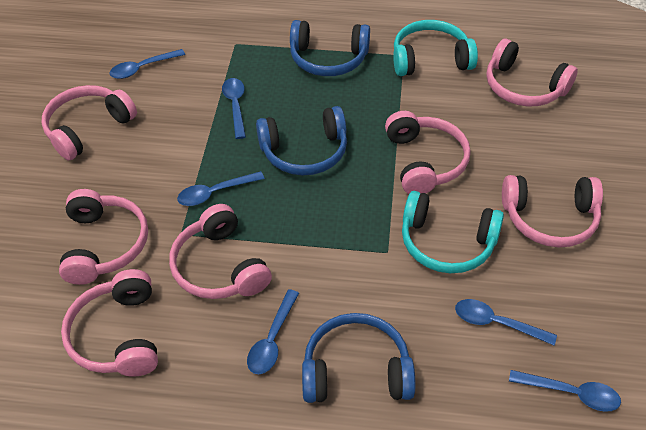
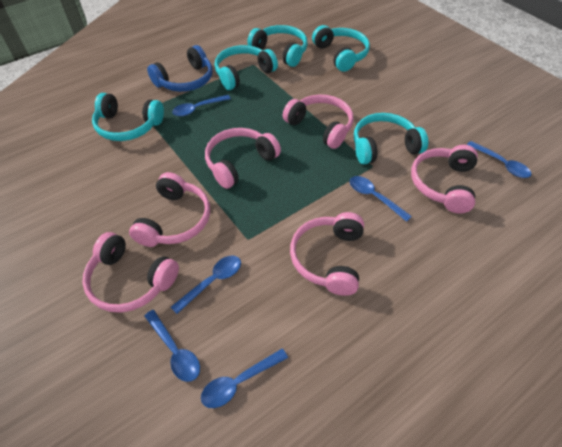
blue headphones: [256,106,347,176] [290,20,370,76] [302,313,415,403] = 3 -> [147,45,212,92] = 1
pink headphones: [41,85,137,160] [59,189,148,285] [61,269,158,377] [169,204,272,299] [385,111,471,194] [486,39,578,107] [502,175,603,247] = 7 -> [82,232,179,313] [129,172,210,247] [205,128,281,189] [283,95,353,149] [290,212,364,296] [411,145,478,214] = 6
turquoise headphones: [393,20,478,76] [402,191,504,273] = 2 -> [92,93,164,141] [215,45,278,90] [247,25,308,67] [312,25,370,72] [354,113,428,165] = 5

